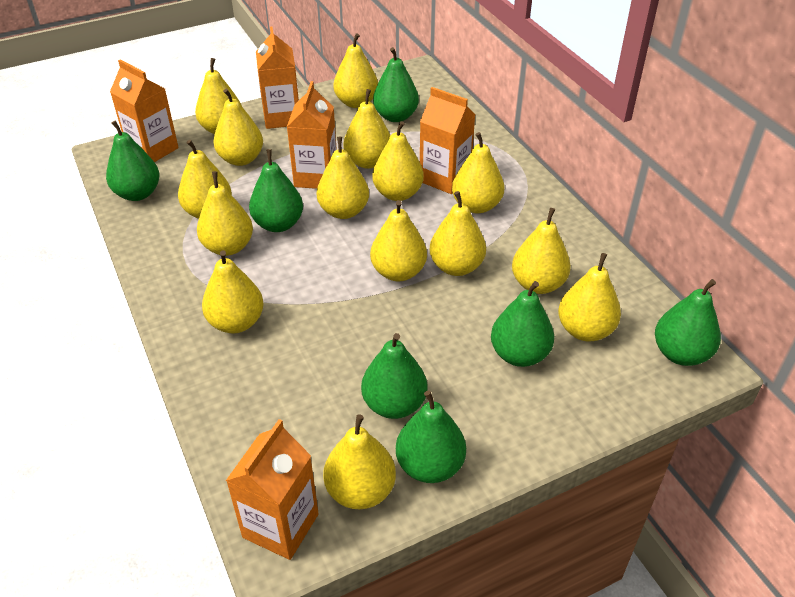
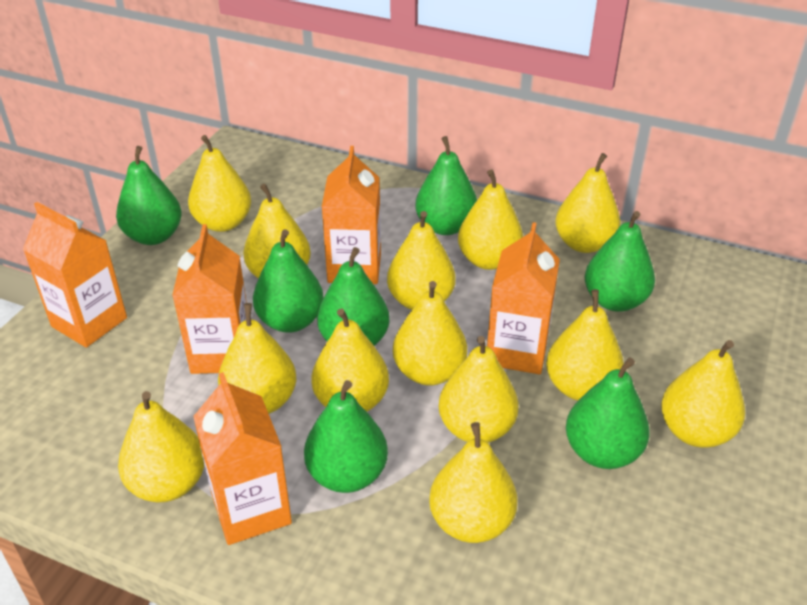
yellow pear: [178,140,232,219] [195,58,242,134] [197,171,253,256] [202,250,264,333] [213,89,263,166] [317,137,369,219] [323,414,396,509] [333,33,378,108] [343,89,390,169] [370,200,427,281] [372,121,424,201] [430,191,486,276] [452,132,504,213] [512,208,571,294] [558,253,621,341] = 15 -> [118,391,204,502] [188,135,251,232] [218,303,296,414] [243,184,311,279] [311,308,389,412] [387,211,456,310] [393,281,467,385] [429,422,518,543] [439,336,519,443] [458,170,523,270] [546,289,624,400] [555,153,621,253] [661,340,745,448] = 13

